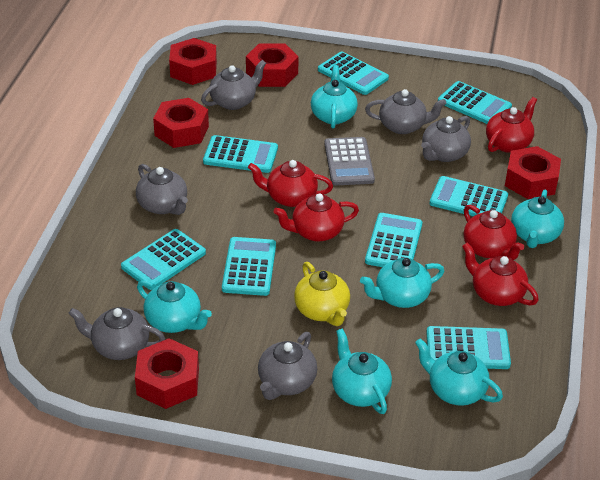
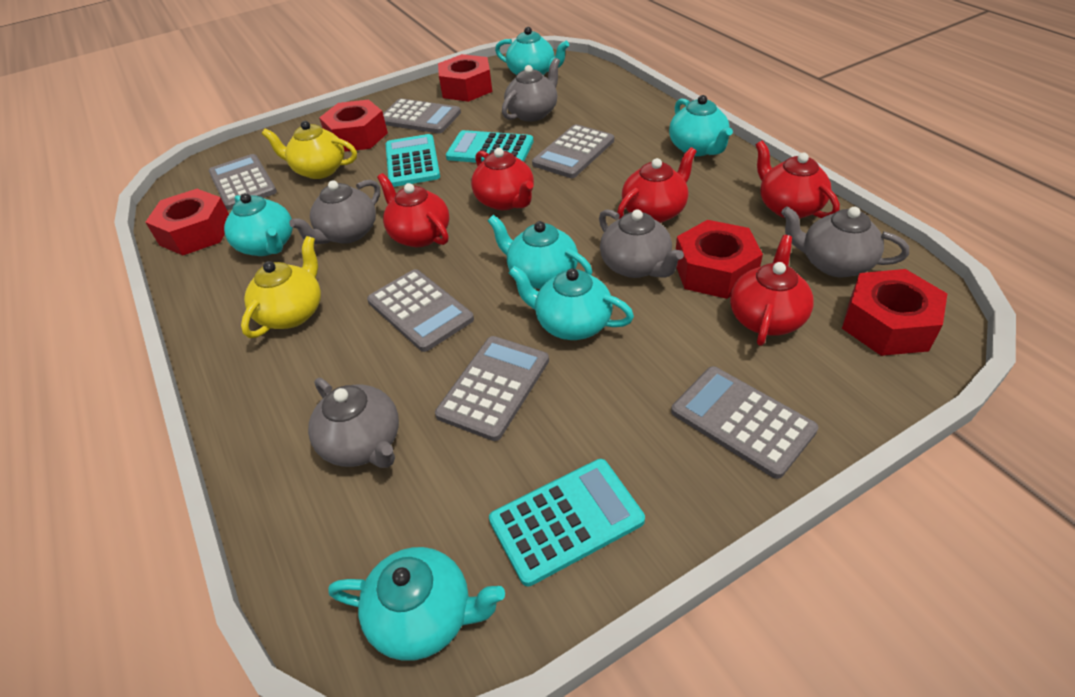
grey calculator: [324,137,375,186] = 1 -> [209,154,277,210] [367,269,474,352] [383,98,461,133] [435,336,549,441] [532,124,614,178] [671,366,819,479] = 6
grey teapot: [69,307,165,360] [136,164,188,215] [201,60,266,110] [258,332,317,400] [365,89,447,134] [421,116,471,162] = 6 -> [289,180,380,244] [308,378,399,468] [502,58,560,122] [599,209,684,278] [781,206,909,277] = 5
turquoise calculator: [121,229,206,290] [203,135,278,173] [222,237,276,296] [318,51,389,95] [365,213,423,267] [426,326,511,369] [429,176,508,216] [438,81,512,124] = 8 -> [386,134,440,187] [446,130,533,163] [489,459,645,586] = 3
yellow teapot: [294,262,350,326] = 1 -> [241,236,321,338] [262,121,357,179] = 2

